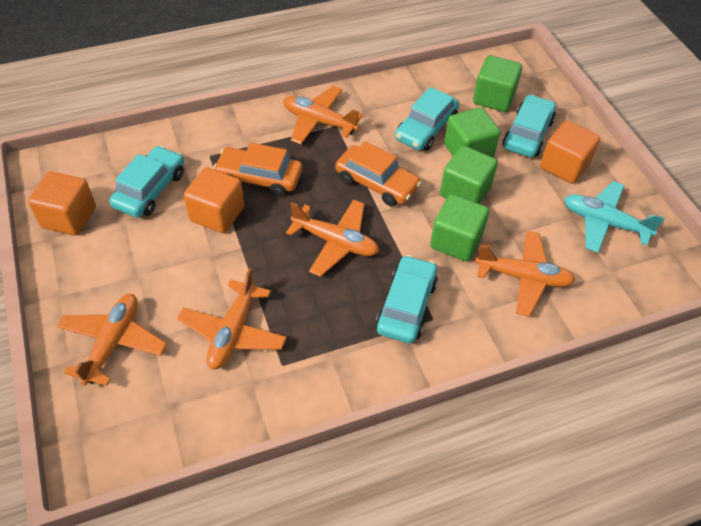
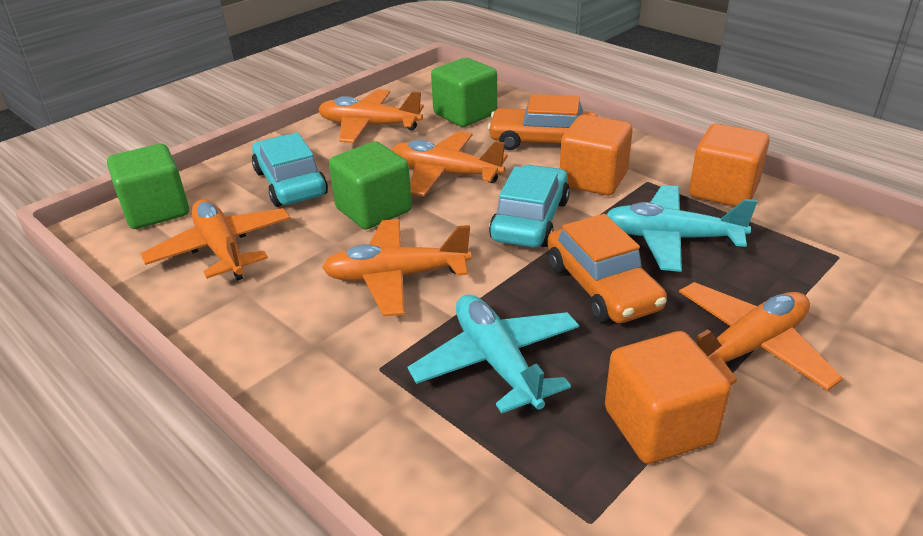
green cube: [430,194,489,262] [440,146,498,204] [444,107,500,157] [473,55,522,112] = 4 -> [107,144,189,229] [329,142,412,229] [431,58,497,127] = 3
turquoise car: [109,146,184,218] [376,255,438,343] [395,87,459,151] [503,94,556,157] = 4 -> [252,133,328,207] [489,165,570,248] = 2
turquoise plane: [564,181,665,253] = 1 -> [408,294,579,413] [606,185,757,272] = 2

